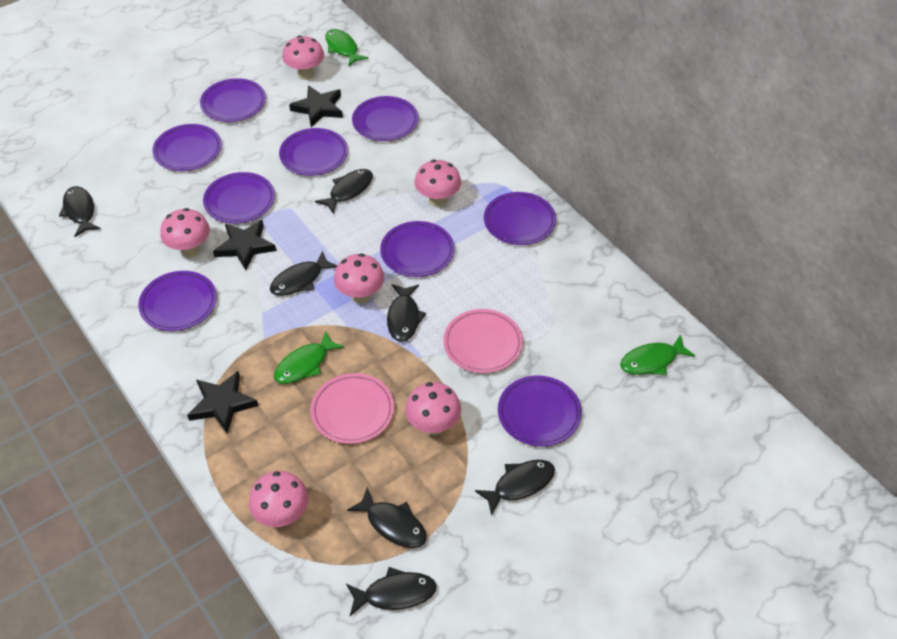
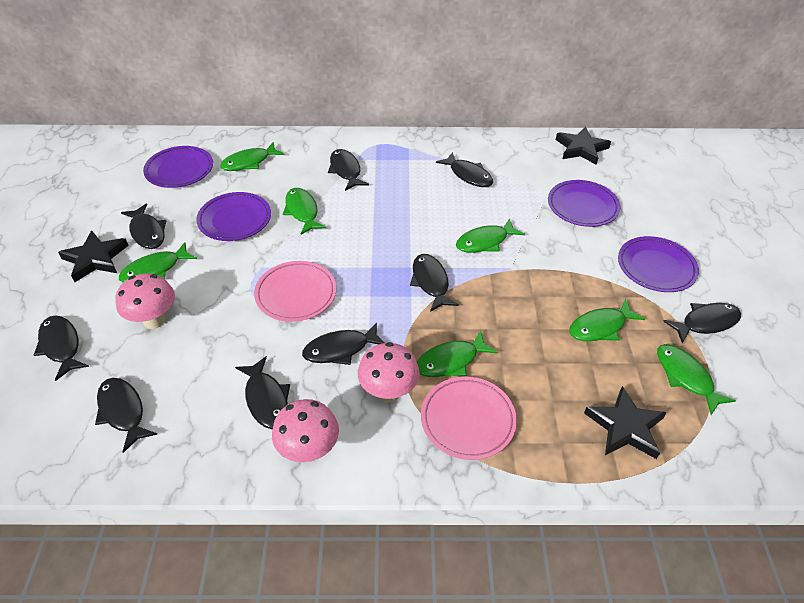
black fish: [59,186,101,237] [270,251,337,296] [315,169,373,214] [346,567,437,616] [347,487,427,548] [387,284,426,342] [475,460,555,516] = 7 -> [34,316,89,381] [95,378,157,453] [121,204,166,249] [235,356,290,429] [302,322,385,365] [328,149,369,191] [410,254,459,312] [436,152,493,187] [663,303,741,343] = 9
green fish: [274,331,345,384] [325,29,368,66] [620,334,695,375] = 3 -> [119,242,197,282] [220,142,284,171] [283,188,326,235] [417,330,497,377] [456,218,525,253] [569,299,645,341] [657,344,736,415] = 7
pink mushroom: [160,208,210,257] [249,471,308,527] [282,35,324,80] [334,253,384,304] [405,382,461,435] [414,160,461,207] = 6 -> [115,273,175,329] [272,399,339,462] [358,342,420,402] = 3
purple plate: [138,271,217,331] [152,124,222,171] [200,78,266,122] [203,172,275,224] [279,128,348,176] [352,96,419,141] [380,221,455,277] [484,192,556,245] [498,375,582,447] = 9 -> [143,146,213,188] [196,192,271,241] [548,180,620,227] [618,236,699,292] = 4

